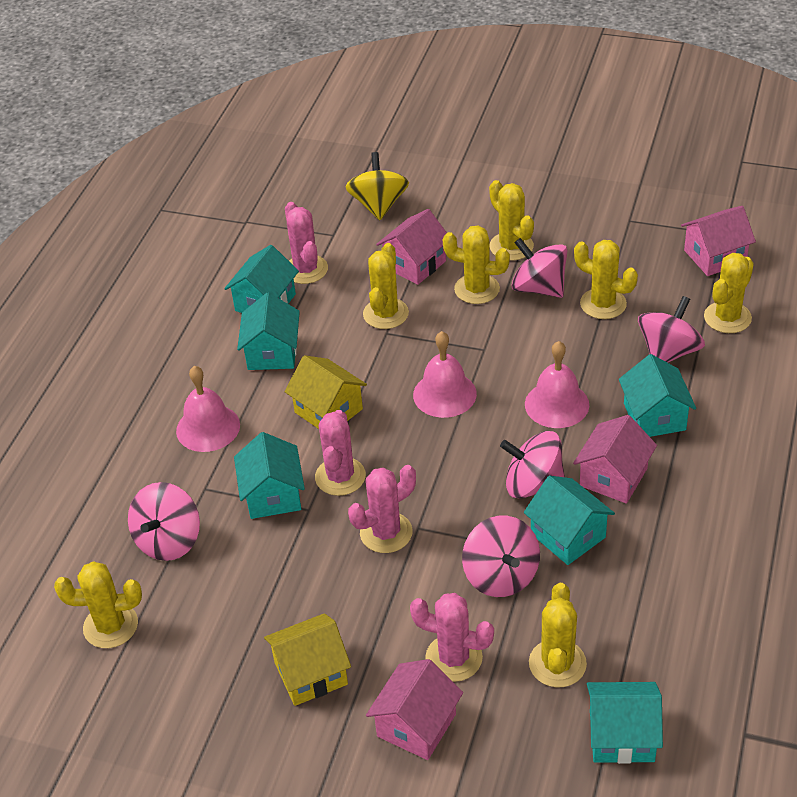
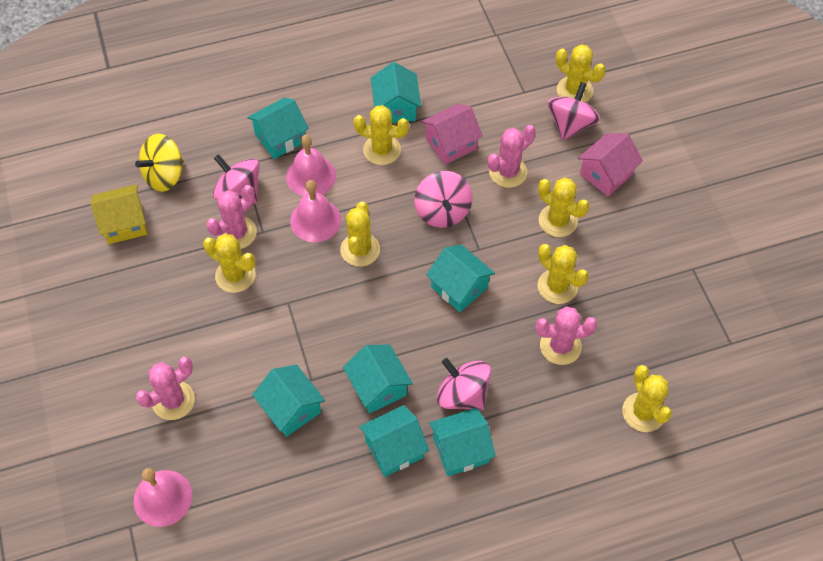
pink house: [366,659,463,760] [376,209,447,285] [573,415,657,504] [681,206,756,276] = 4 -> [421,104,483,165] [578,133,643,196] = 2
pink spinning top: [128,482,200,561] [462,516,540,597] [500,431,565,499] [512,238,567,298] [638,296,705,363] = 5 -> [213,154,260,204] [414,171,472,228] [437,358,491,410] [547,82,600,140] = 4
turquoise house: [224,245,299,313] [234,432,305,519] [237,293,300,370] [524,476,615,565] [587,682,663,764] [619,354,696,437] = 6 -> [247,98,309,159] [252,364,325,437] [343,344,413,414] [359,405,429,477] [371,62,421,123] [426,244,495,312] [429,408,496,476] = 7
yellow house: [264,613,351,706] [284,355,367,429] = 2 -> [90,184,148,244] = 1

